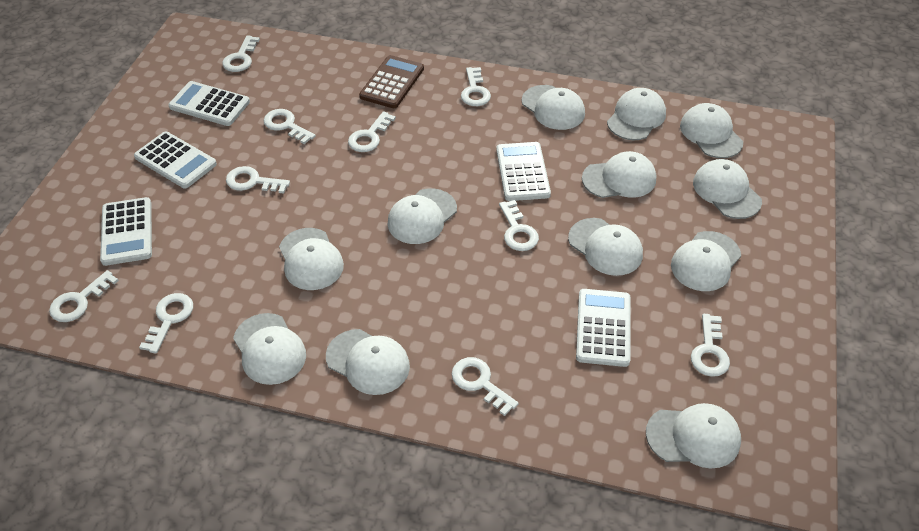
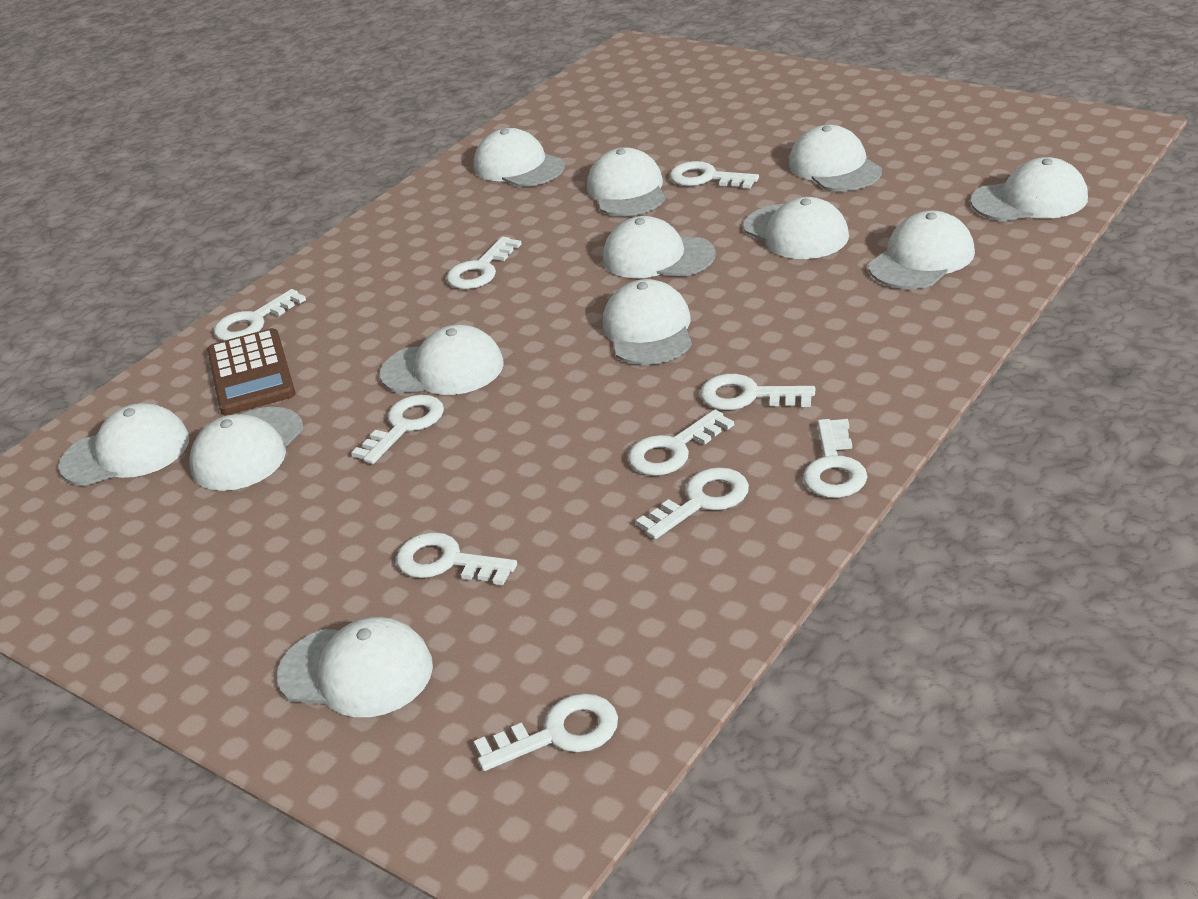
white calculator: [100,197,152,266] [134,131,217,188] [168,81,250,126] [496,142,551,201] [576,289,630,367] = 5 -> none = 0

